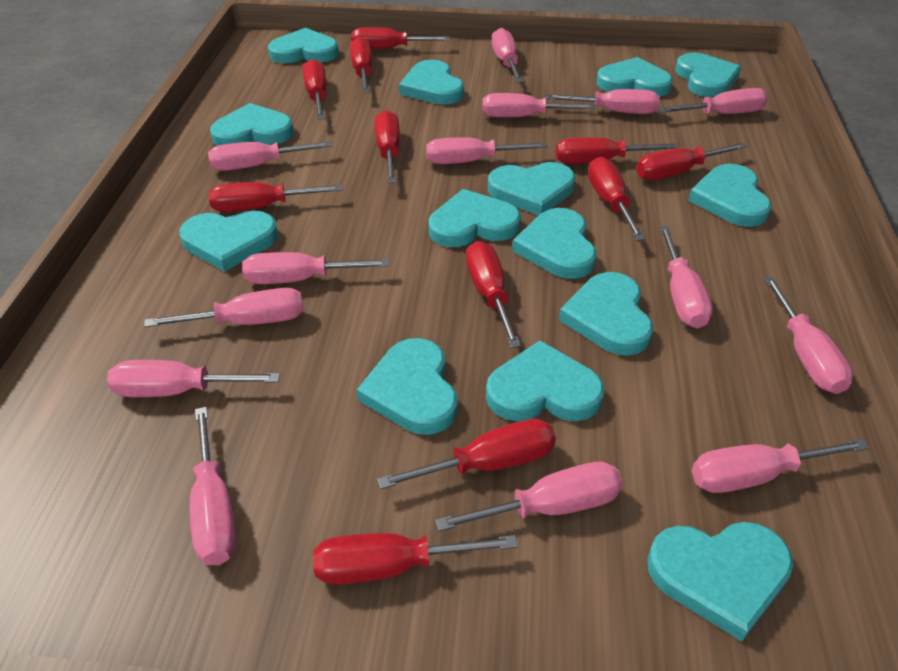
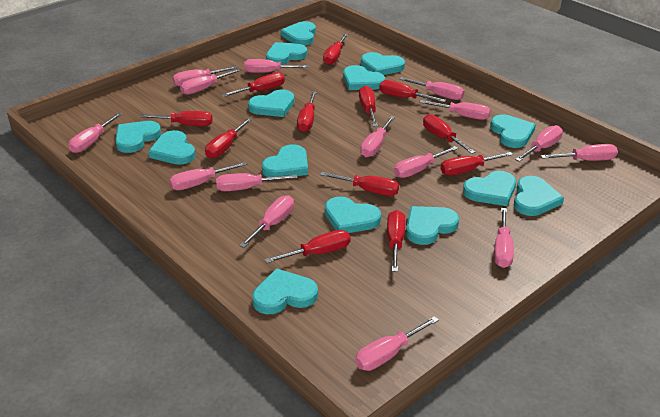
pink screwdriver: [107,360,280,397] [144,288,303,327] [190,407,237,565] [208,141,333,171] [242,252,390,284] [426,137,548,164] [435,462,623,531] [483,93,596,117] [491,28,523,82] [546,89,660,114] [658,88,768,114] [659,226,713,328] [692,439,869,493] [763,277,853,394] = 14 -> [68,112,122,153] [169,162,247,190] [173,66,238,86] [180,69,241,95] [216,173,297,191] [239,195,294,248] [244,59,310,73] [355,316,439,371] [361,116,395,157] [394,146,458,178] [399,77,464,100] [419,100,490,120] [494,208,514,268] [515,125,563,162] [541,144,618,161] = 15
red screwdriver: [209,182,342,212] [303,59,327,120] [313,533,518,585] [350,37,372,93] [351,27,451,50] [375,110,400,183] [377,419,556,489] [466,241,521,348] [556,137,678,164] [588,157,646,241] [636,143,747,180] = 11 -> [140,111,213,126] [205,118,252,159] [222,72,285,97] [265,230,350,263] [297,91,317,132] [320,172,399,196] [323,33,348,65] [359,86,378,126] [379,80,446,102] [387,210,405,272] [423,114,476,154] [441,152,513,176] = 12

